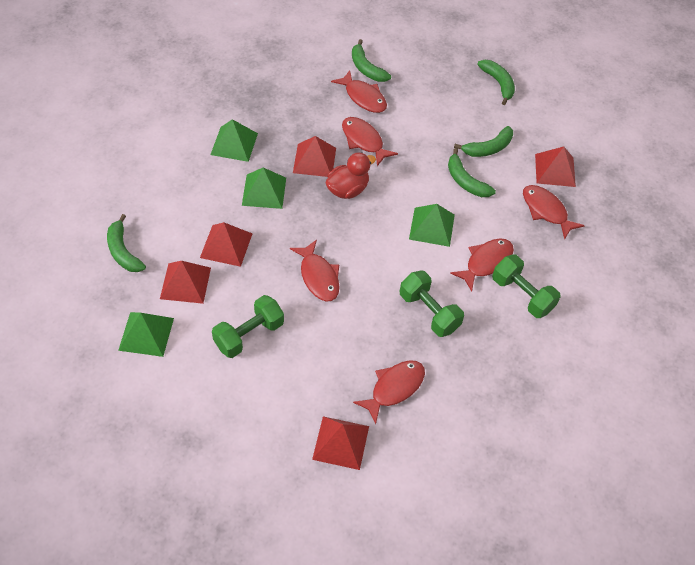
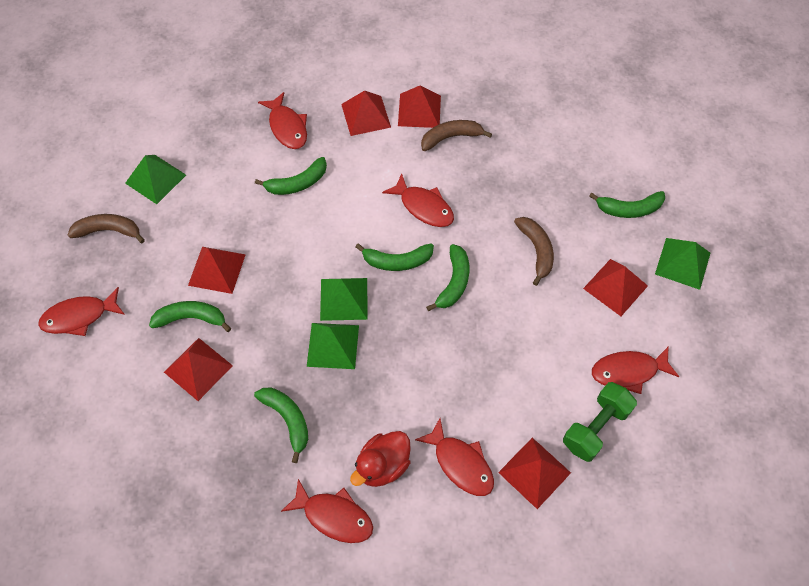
brown banana: none = 0 -> [68,214,145,243] [421,120,492,151] [514,217,554,286] = 3
green banana: [107,214,146,272] [352,39,391,82] [448,148,496,197] [454,126,513,157] [477,60,515,105] = 5 -> [149,301,231,332] [254,388,308,463] [255,157,327,195] [355,244,434,271] [426,244,469,311] [589,191,665,218] = 6
green dumbbell: [212,295,284,358] [400,270,464,337] [492,254,561,318] = 3 -> [563,382,637,462] = 1
red pyramid: [160,261,211,304] [200,222,252,267] [293,136,336,177] [312,416,369,470] [535,147,576,187] = 5 -> [164,338,233,401] [188,247,246,294] [341,90,391,136] [398,85,441,128] [498,438,571,509] [583,259,648,316] = 6

